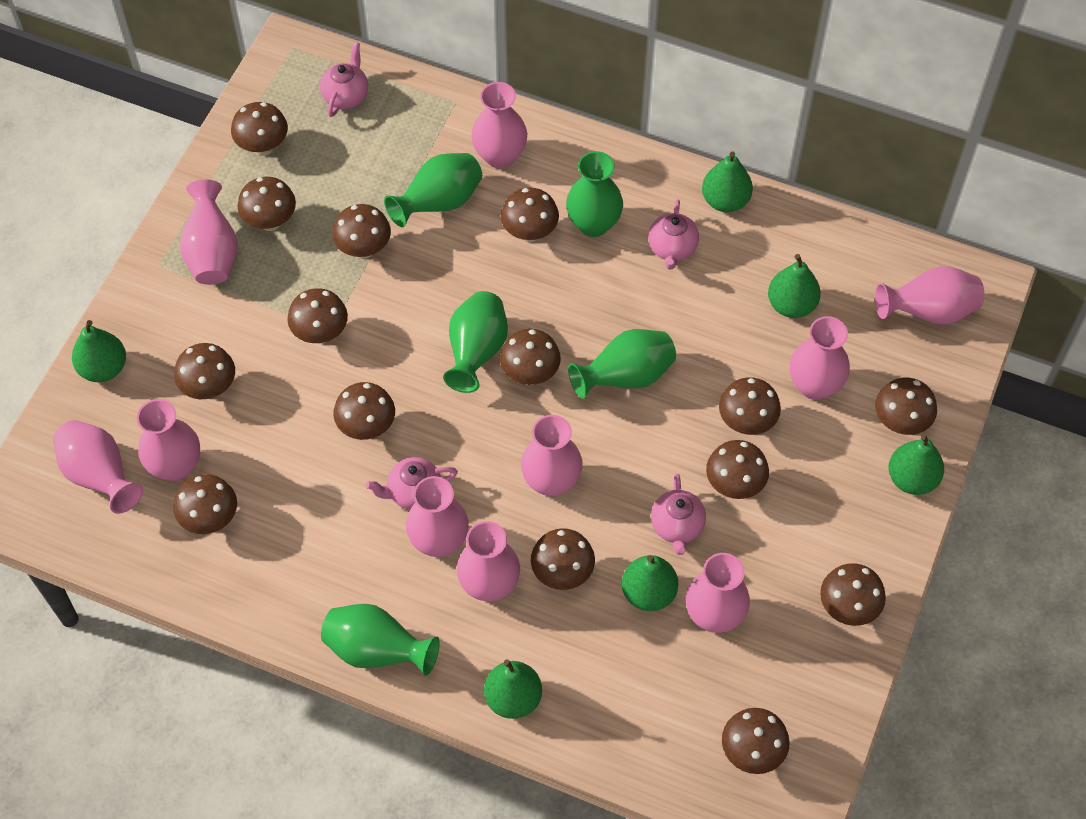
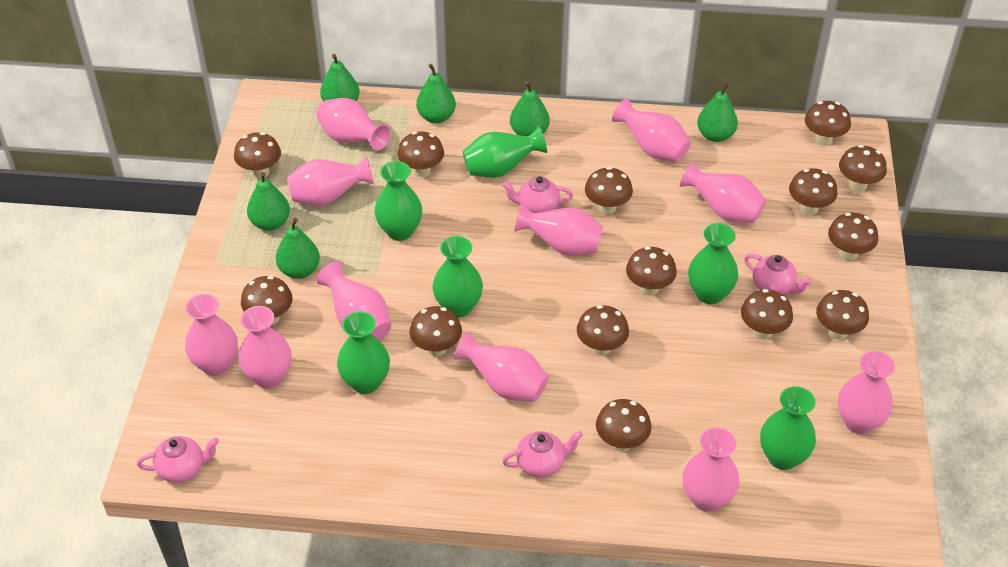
brown mushroom: [173,474,237,534] [174,343,235,399] [231,102,288,156] [238,177,296,231] [287,288,348,344] [332,204,391,259] [333,382,395,440] [500,329,561,385] [501,187,559,242] [531,528,595,590] [706,440,769,499] [719,377,781,435] [722,708,790,774] [820,563,886,626] [875,378,937,435] = 15 -> [234,132,281,178] [241,276,293,325] [397,131,444,177] [409,306,462,356] [577,305,629,355] [585,167,633,214] [596,399,652,451] [626,246,677,295] [741,289,793,339] [789,168,838,215] [805,101,851,146] [816,290,869,340] [828,213,878,261] [839,145,887,192] = 14
green vase: [321,604,440,676] [384,153,482,227] [443,291,508,393] [566,151,623,237] [568,329,676,399] = 5 -> [337,311,390,394] [374,161,422,241] [432,236,483,317] [463,126,547,178] [688,223,738,304] [760,386,816,470] = 6
pink vase: [53,420,143,514] [137,399,200,481] [179,180,238,285] [406,476,469,557] [457,521,520,601] [471,82,527,169] [521,415,583,497] [686,553,750,633] [790,316,850,400] [875,266,984,325] = 10 -> [185,294,238,376] [239,306,292,388] [287,156,374,206] [316,262,391,341] [317,98,390,151] [454,331,548,402] [514,203,603,256] [612,98,691,162] [680,161,766,223] [683,427,739,512] [838,351,895,434] = 11

